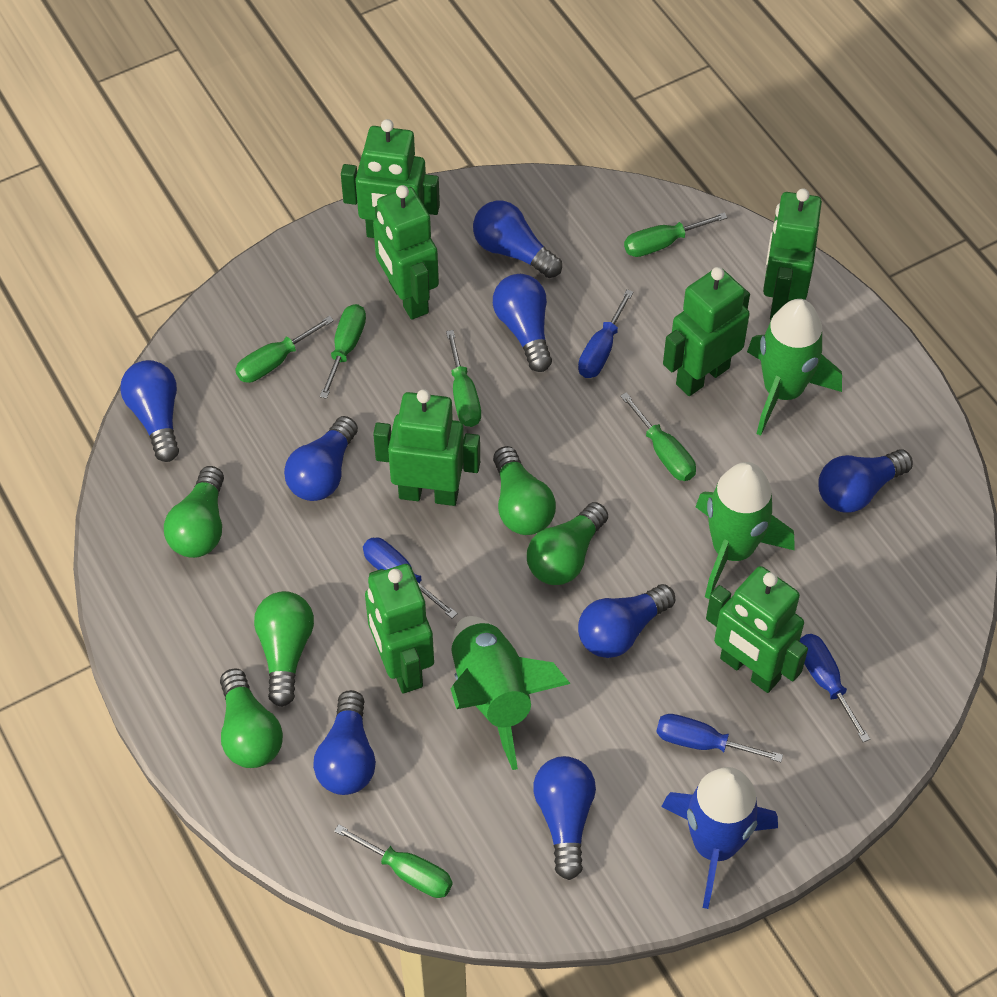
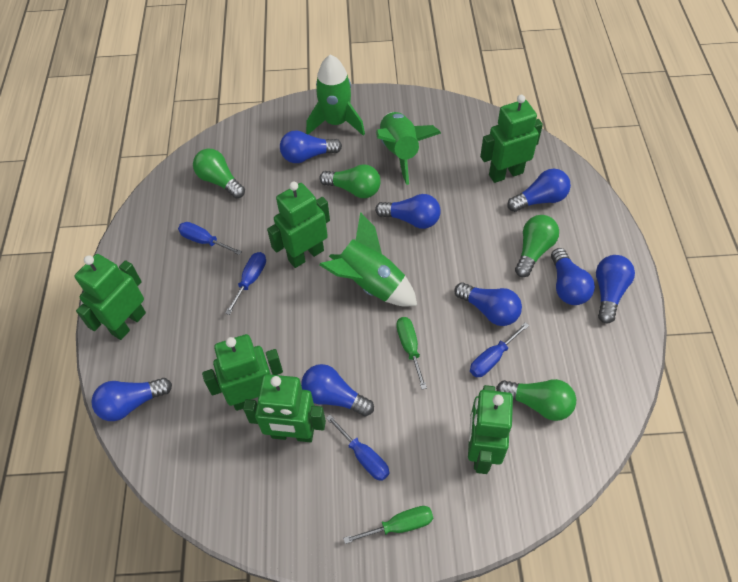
blue rocket: [661,767,778,909] = 1 -> none = 0
green light bulb: [164,466,224,558] [220,668,283,768] [254,591,314,707] [493,446,556,535] [527,502,608,585] = 5 -> [193,149,245,198] [320,164,381,198] [496,379,576,421] [515,215,559,277] = 4
green robot: [341,119,440,238] [365,564,434,693] [373,185,439,320] [373,389,480,506] [663,267,750,396] [706,566,808,693] [763,189,822,320] = 7 -> [75,254,146,340] [202,334,283,411] [243,374,326,442] [267,182,330,268] [468,385,513,474] [480,95,543,183] = 6
green screwdriver: [235,316,334,383] [319,304,366,399] [334,824,453,898] [446,330,481,427] [620,392,696,481] [624,212,728,257] = 6 -> [343,506,433,544] [397,317,427,390] = 2

